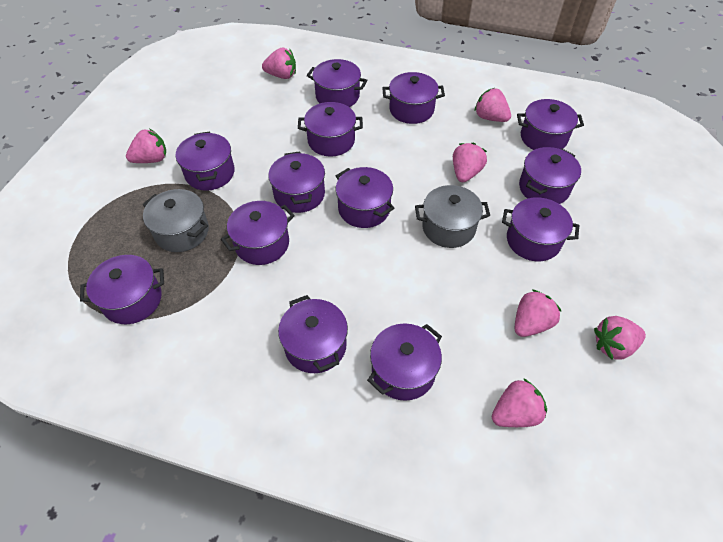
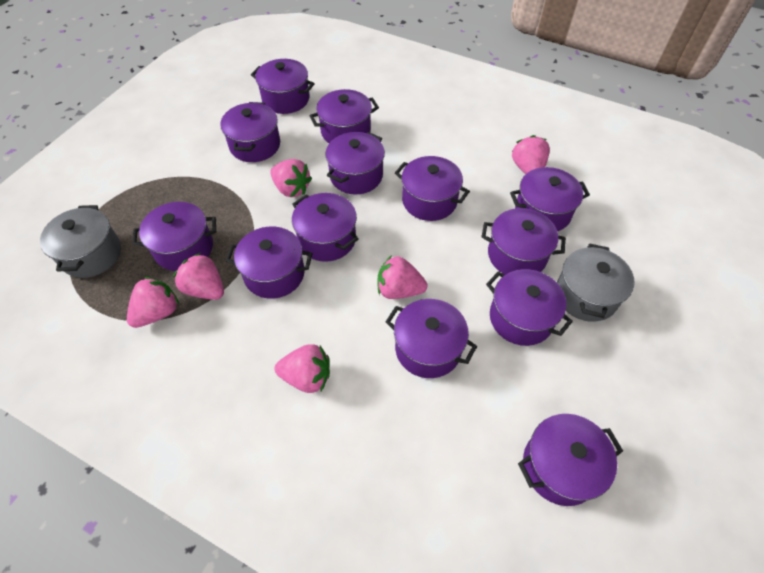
pink strawberry: [126,129,166,163] [262,47,296,79] [453,143,487,182] [474,88,511,122] [492,378,547,427] [515,289,562,337] [594,316,646,360] = 7 -> [127,277,179,328] [173,253,224,300] [270,159,312,197] [275,344,330,393] [377,255,428,299] [512,135,550,174] = 6

